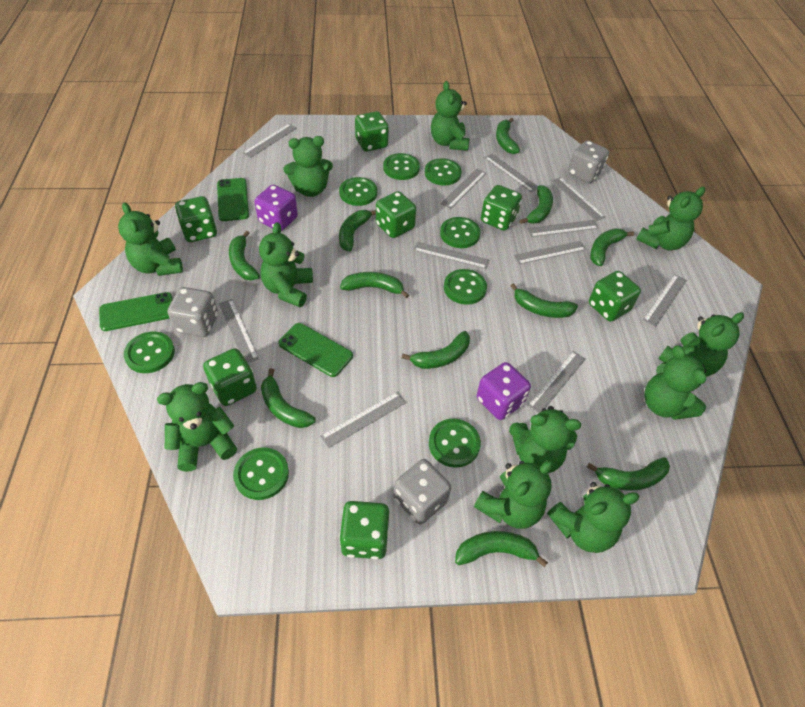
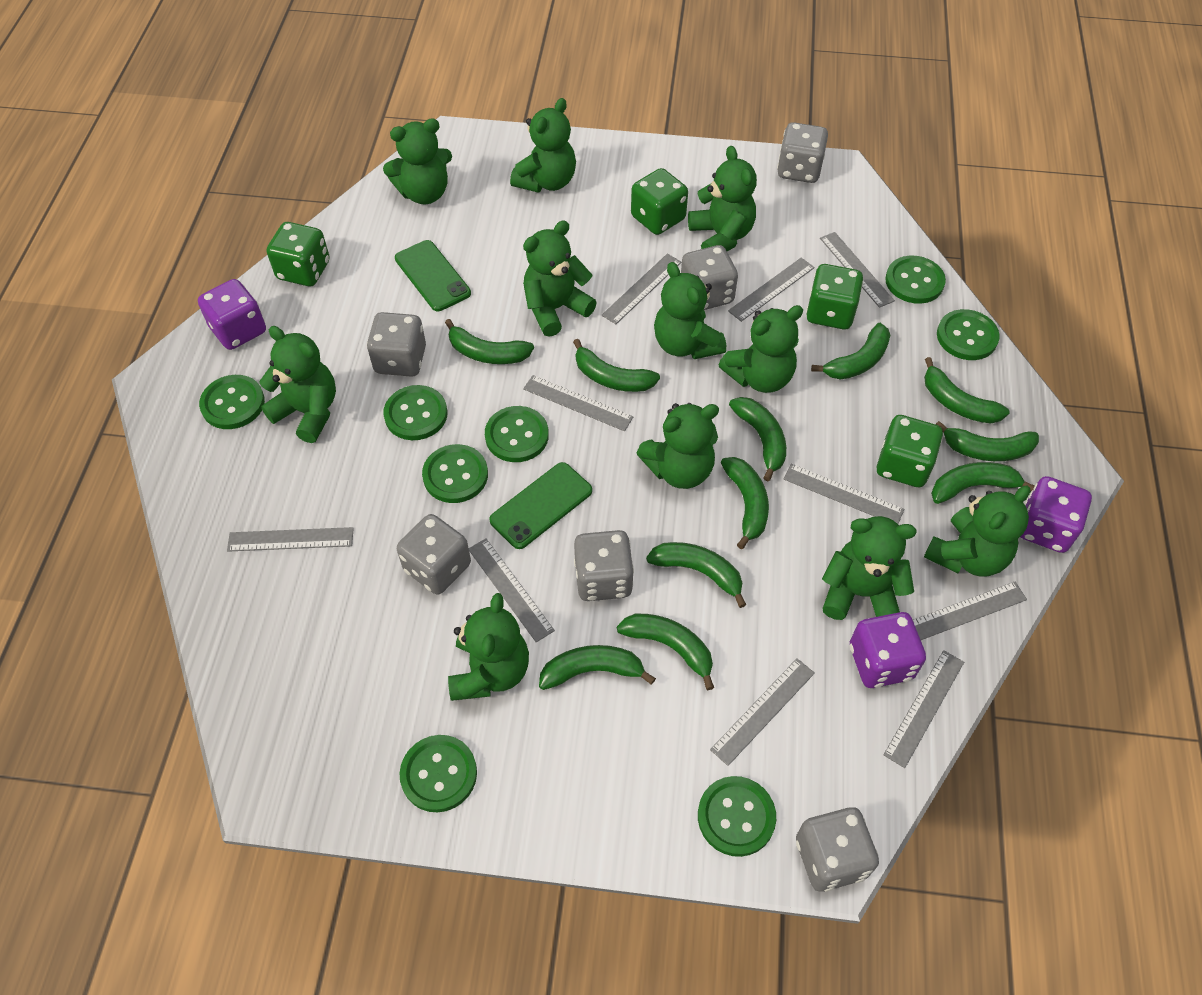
green dice: [175,196,217,242] [203,348,257,406] [339,501,389,559] [355,111,389,152] [376,191,416,238] [481,185,522,231] [589,271,641,322] = 7 -> [267,222,330,286] [631,168,688,235] [806,264,863,329] [877,415,943,487] = 4
green phone: [99,292,173,331] [217,178,249,221] [278,323,353,377] = 3 -> [395,240,471,311] [489,462,592,549] = 2
grey dice: [167,287,218,337] [394,459,451,524] [568,140,609,183] = 3 -> [367,312,426,377] [397,514,471,595] [574,530,634,601] [681,245,738,310] [777,122,828,183] [796,807,879,892] = 6
grey ruler: [219,299,259,363] [242,124,297,158] [320,392,406,448] [413,242,489,269] [441,168,486,209] [484,154,538,192] [514,241,586,264] [527,220,599,237] [527,351,586,413] [552,177,605,221] [643,274,687,327] = 11 -> [227,527,354,552] [469,538,555,642] [523,375,634,431] [602,254,682,324] [710,658,815,766] [728,258,815,322] [784,464,904,524] [820,232,895,308] [883,650,964,768] [913,582,1027,640] = 10
purple dice: [254,185,298,231] [477,362,531,420] = 2 -> [198,279,266,350] [850,612,926,688] [1020,476,1092,553] = 3

